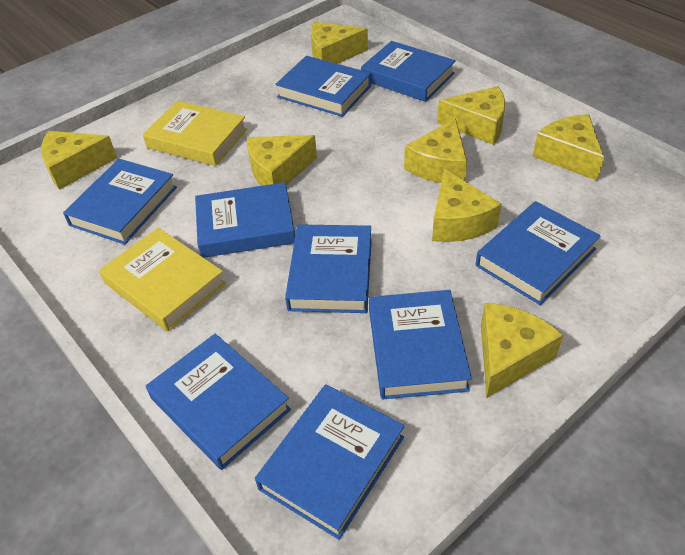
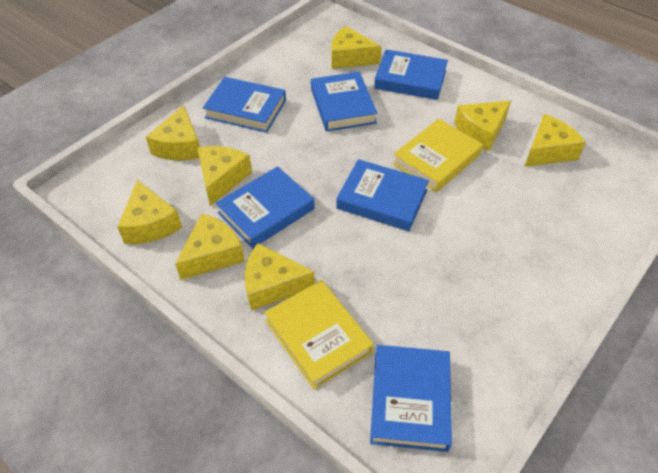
blue book: [63,159,177,245] [146,333,291,470] [195,182,295,258] [255,384,404,540] [275,56,371,117] [285,224,372,313] [361,41,456,102] [369,290,472,399] [476,201,601,305] = 9 -> [203,77,286,133] [216,166,315,248] [311,72,378,132] [336,159,429,231] [370,345,452,452] [374,49,448,100] = 6

